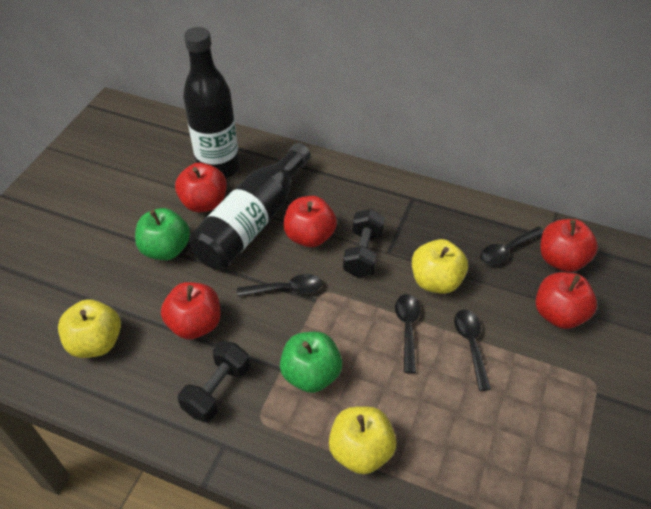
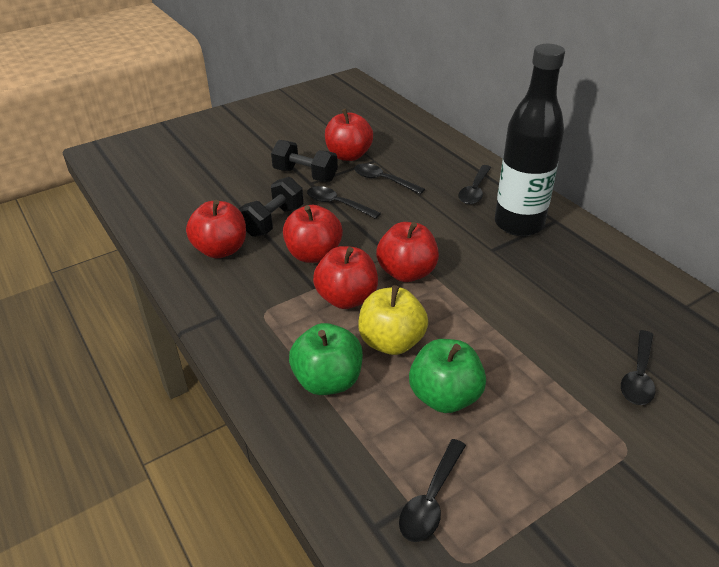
black bottle: [183,27,240,178] [189,143,311,270] = 2 -> [495,44,565,236] = 1
black spoon: [237,274,322,296] [395,294,420,373] [454,310,491,391] [480,227,544,265] = 4 -> [307,186,381,219] [354,163,425,194] [399,439,466,542] [458,165,491,204] [621,330,655,405] = 5
yellow apple: [58,299,121,358] [329,406,396,474] [412,239,468,294] = 3 -> [358,285,428,355] = 1

